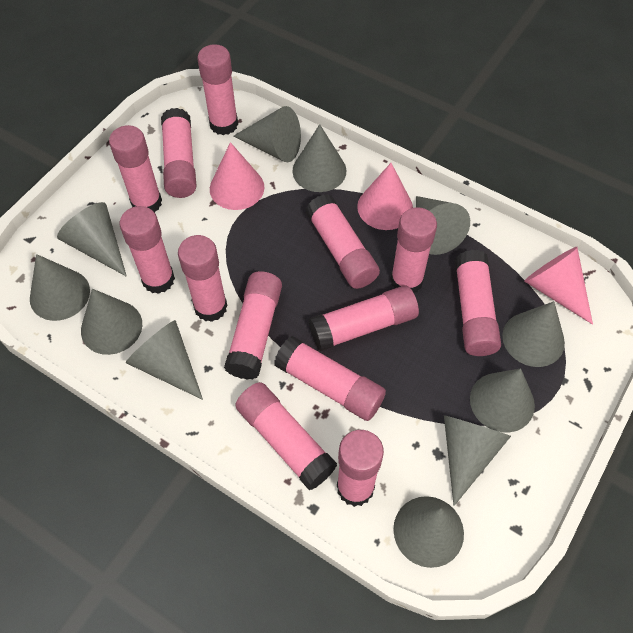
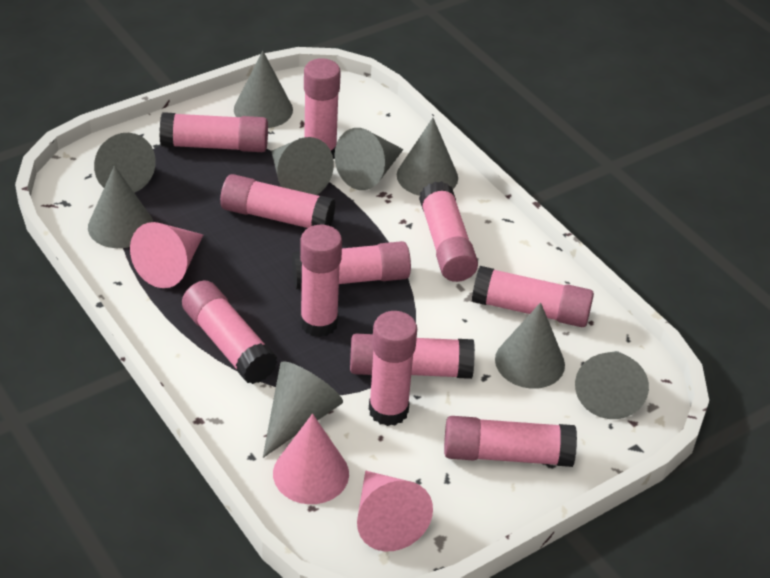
grey cone: [30,254,90,321] [57,202,127,277] [81,289,142,355] [126,320,203,400] [233,106,301,162] [292,124,346,192] [393,496,464,568] [416,196,470,255] [444,415,511,506] [470,368,535,432] [502,301,565,367] = 11 -> [88,165,153,248] [94,133,156,193] [234,51,293,128] [263,361,343,458] [271,137,334,195] [335,128,403,190] [397,118,458,196] [495,302,565,389] [575,351,649,419] = 9
pink glue stick: [109,125,162,213] [120,206,175,294] [161,108,196,198] [178,235,227,322] [197,44,238,135] [224,271,282,380] [235,382,337,490] [274,336,386,421] [306,194,380,289] [309,285,419,351] [337,430,384,507] [390,207,437,293] [455,250,501,356] = 13 -> [160,112,268,152] [182,281,277,384] [220,174,335,228] [292,241,411,289] [300,225,342,337] [304,58,341,159] [350,334,475,379] [369,311,417,426] [419,181,478,282] [444,416,577,467] [472,266,594,327] = 11

